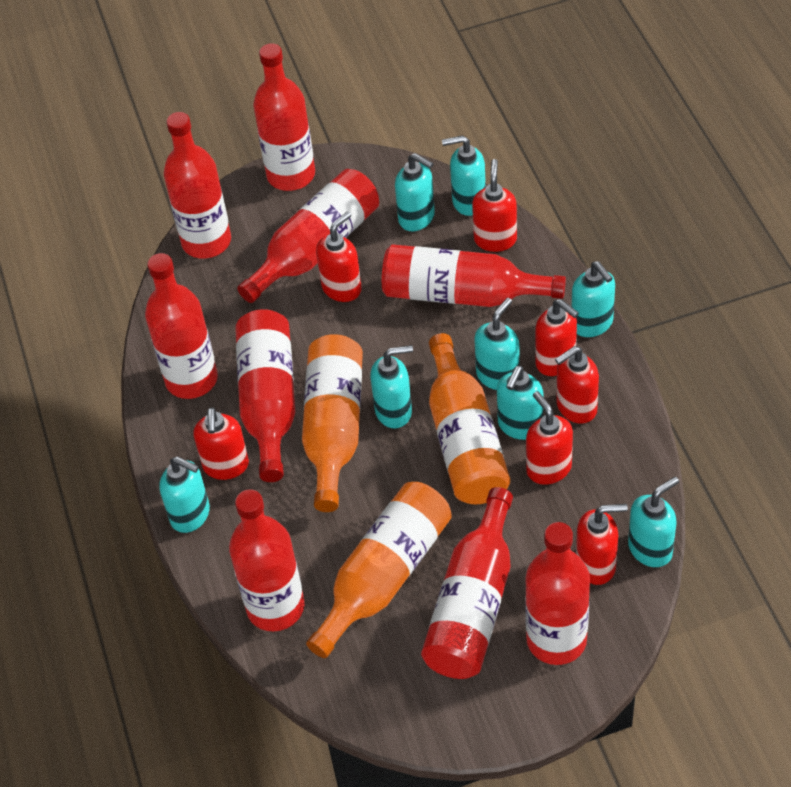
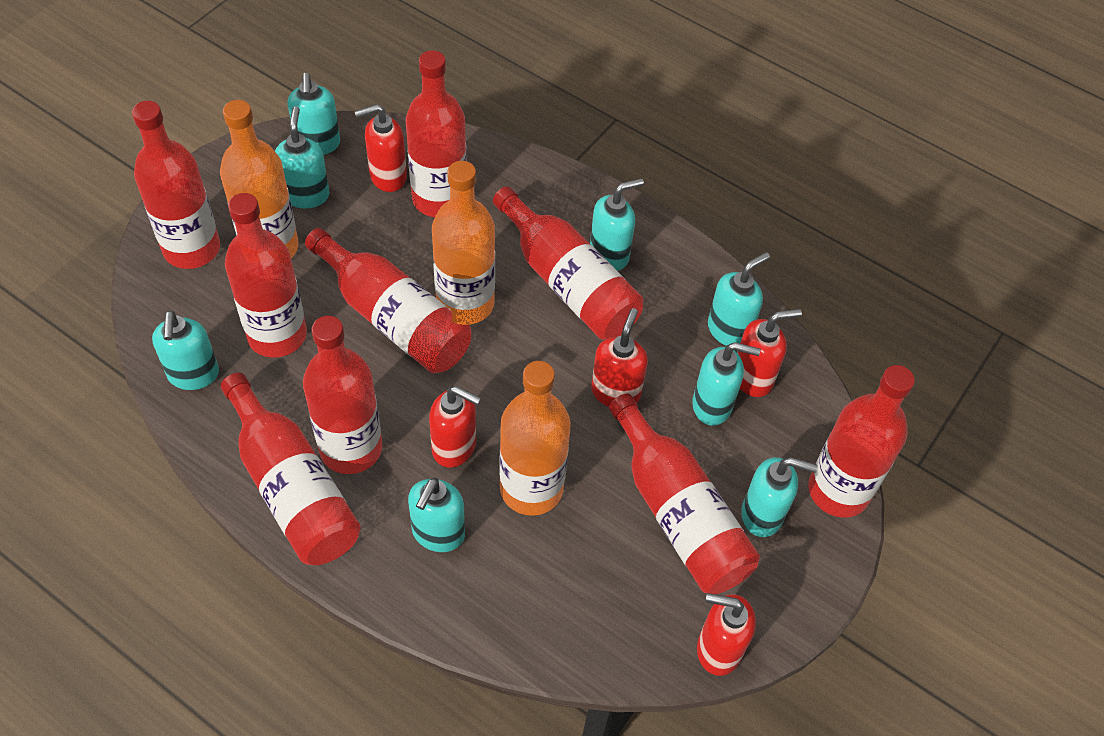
red soap dispenser: [193,407,249,480] [316,211,362,302] [472,159,517,252] [526,391,573,485] [535,299,579,376] [555,346,599,424] [576,504,628,585] = 7 -> [354,104,407,192] [429,386,481,468] [591,308,648,407] [697,593,756,676] [737,309,802,397] = 5

